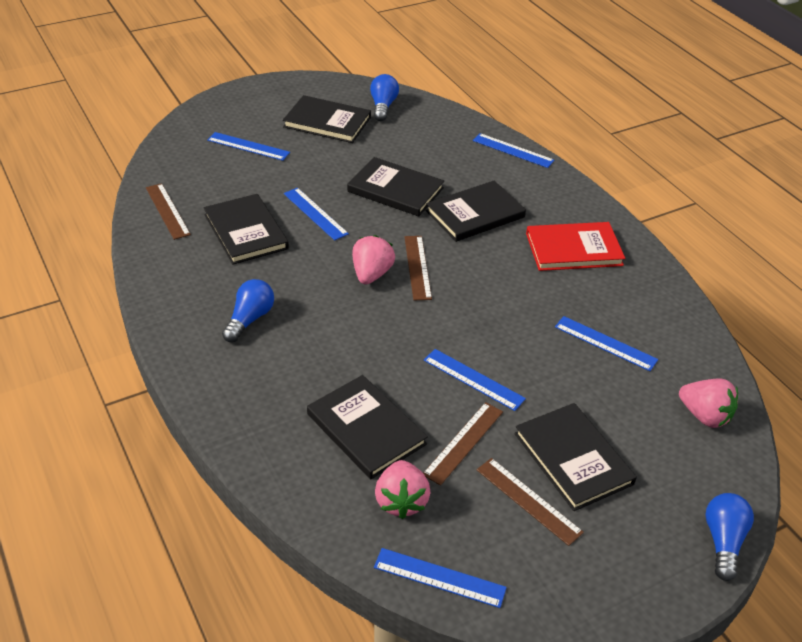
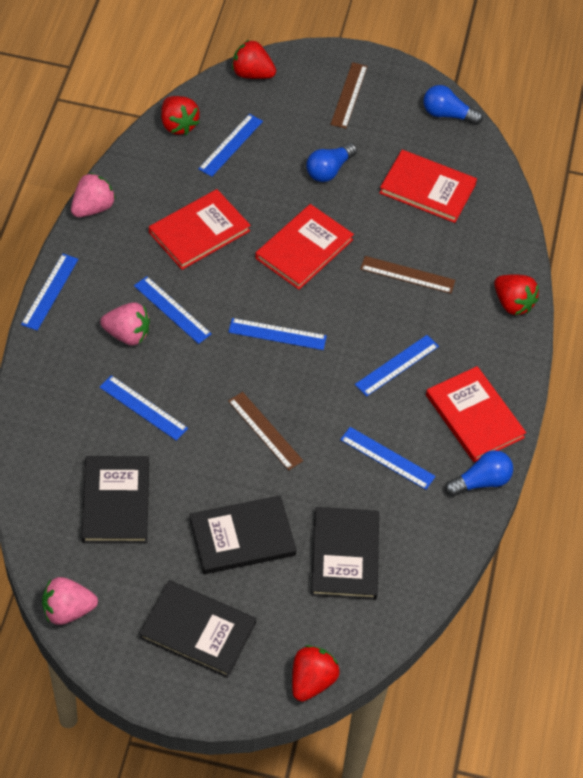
black book: [204,194,289,265] [283,95,371,143] [307,375,428,479] [347,157,444,217] [426,181,526,242] [514,403,637,511] = 6 -> [81,456,149,543] [139,580,256,678] [189,496,297,574] [311,507,379,600] = 4
blue ruler: [207,132,290,161] [284,188,349,241] [374,548,507,608] [424,349,526,411] [473,133,554,168] [555,316,658,371] = 6 -> [21,254,78,331] [100,375,188,441] [134,276,212,344] [198,114,263,177] [228,318,327,350] [340,427,436,490] [355,335,439,397] = 7
brown ruler: [146,183,191,240] [405,236,432,300] [423,402,503,486] [477,458,584,546] = 4 -> [228,392,303,470] [330,62,368,129] [360,256,455,294] = 3
red book: [526,222,625,271] = 1 -> [149,189,251,270] [255,204,354,290] [379,150,477,223] [426,366,526,462] = 4
red strawberry: none = 0 -> [161,96,200,135] [232,40,276,79] [292,645,340,702] [494,274,539,315] = 4

